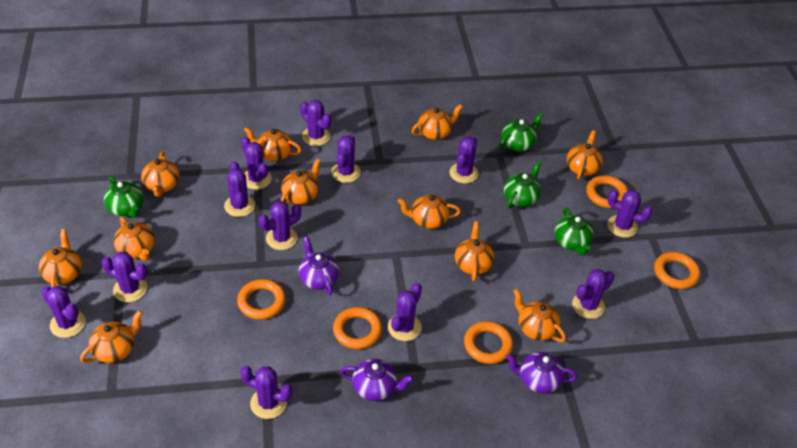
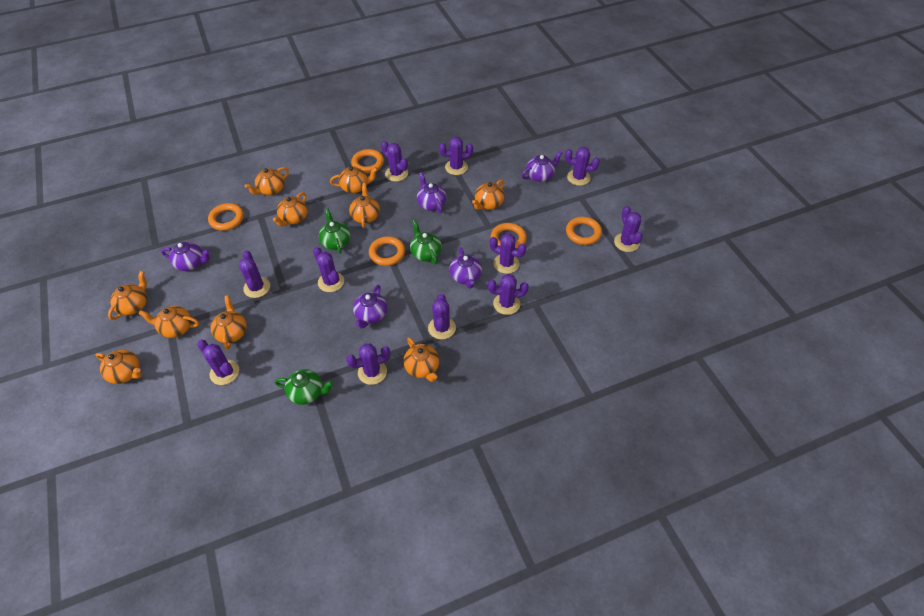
green teapot: [104,177,144,218] [499,113,543,151] [504,161,541,209] [555,208,593,255] = 4 -> [275,369,333,405] [319,209,351,254] [410,220,442,265] = 3
orange teapot: [39,229,82,288] [80,310,143,363] [114,217,155,261] [141,152,180,197] [244,127,301,161] [281,159,321,205] [398,194,461,229] [412,104,462,140] [455,221,494,281] [513,289,566,342] [567,130,603,179] = 11 -> [96,350,142,384] [108,271,147,320] [139,306,199,338] [211,295,247,350] [245,167,289,195] [273,192,308,227] [330,166,378,193] [349,183,380,228] [403,338,439,382] [472,180,505,210] = 10
purple cactus: [41,286,86,338] [101,252,148,302] [224,161,255,217] [240,366,293,419] [241,137,272,190] [258,201,301,250] [300,100,331,146] [331,134,361,183] [388,283,422,341] [449,136,479,183] [572,269,615,319] [607,190,652,238] = 12 -> [197,340,239,385] [239,250,270,298] [313,247,344,292] [346,344,390,385] [381,141,408,182] [428,294,456,340] [439,137,473,175] [488,274,529,315] [490,233,526,274] [565,147,600,186] [614,206,643,252] = 11
purple teapot: [299,236,339,295] [340,359,414,401] [506,352,577,394] = 3 -> [161,242,210,271] [353,285,387,328] [417,172,447,213] [449,247,482,289] [522,150,563,182] = 5

